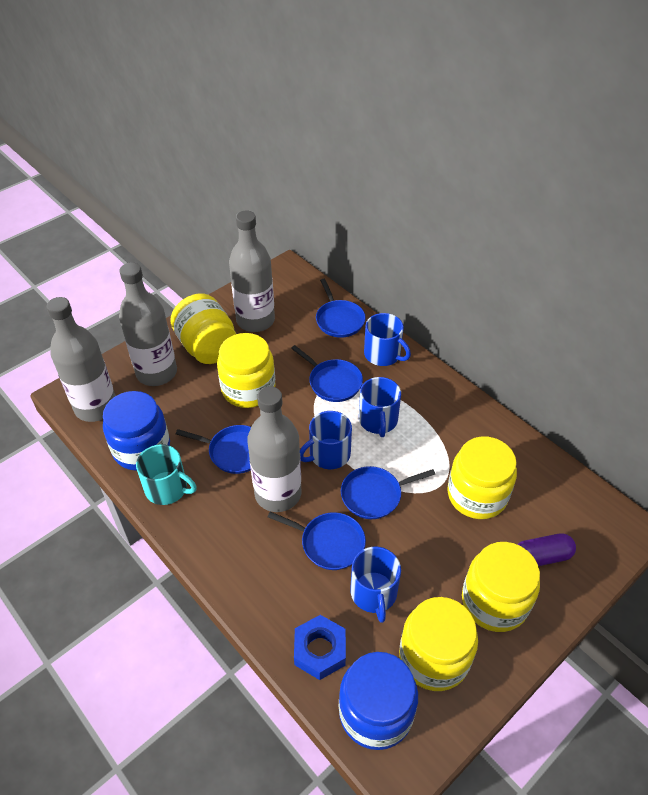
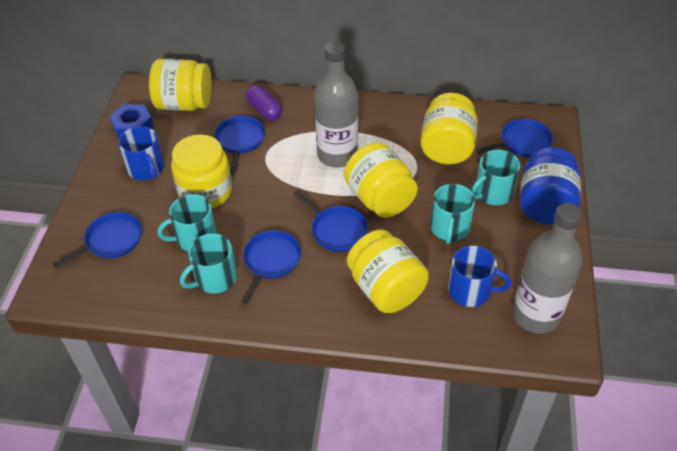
blue jar: [103,391,170,471] [339,652,418,750] = 2 -> [520,147,581,224] = 1
blue mug: [300,411,352,469] [350,547,401,623] [359,377,401,437] [364,313,411,366] = 4 -> [118,126,164,180] [448,246,511,307] = 2
grey bottle: [47,297,116,422] [119,262,177,386] [229,210,275,332] [247,386,301,512] = 4 -> [314,42,358,168] [512,203,582,334] = 2
turquoise mug: [136,444,197,505] = 1 -> [157,194,217,251] [180,233,237,294] [430,184,475,244] [471,150,520,205] = 4

